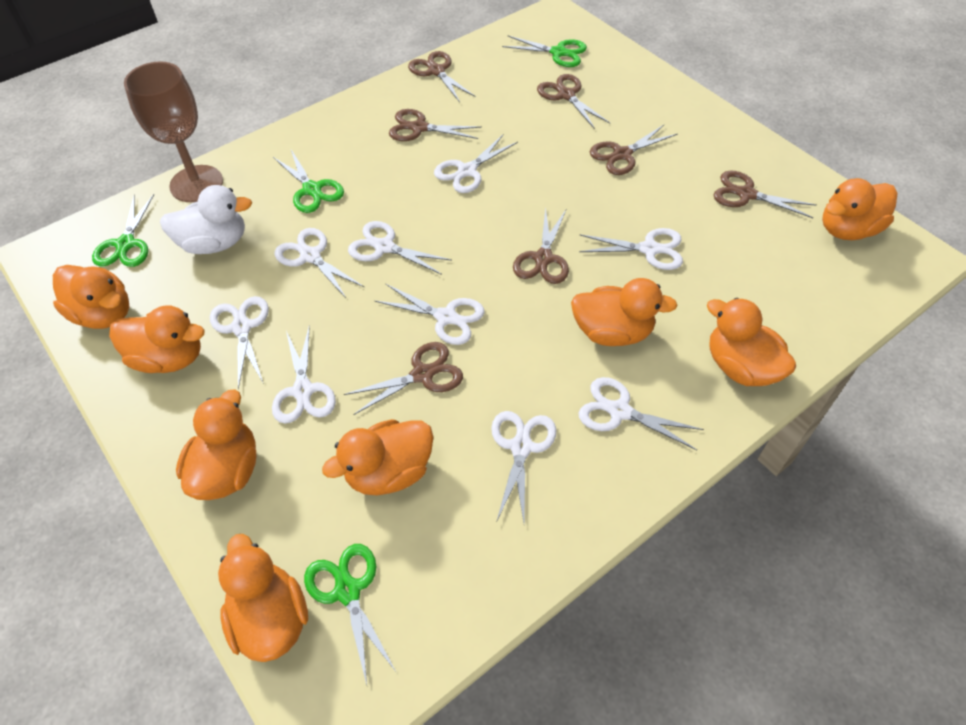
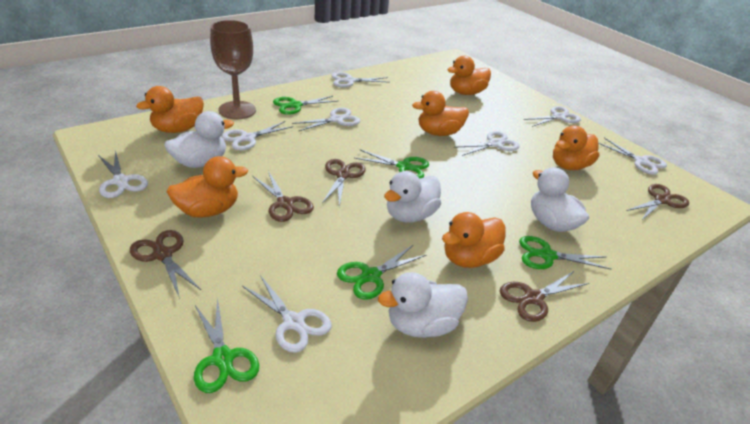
brown scissors: [344,342,463,415] [389,109,482,141] [408,51,476,102] [513,206,569,284] [537,74,610,129] [590,125,678,175] [714,171,817,218] = 7 -> [130,230,201,299] [253,171,314,222] [322,159,366,207] [500,271,589,322] [627,184,689,221] = 5
green scissors: [92,194,154,267] [273,150,344,213] [304,544,397,685] [502,35,587,67] = 4 -> [194,297,259,393] [273,96,338,115] [337,245,426,300] [355,149,429,179] [519,236,611,269] = 5
orange duck: [53,265,129,329] [109,305,205,373] [176,389,257,500] [218,534,308,662] [322,419,434,496] [571,278,678,346] [707,298,796,386] [822,178,897,240] = 8 -> [136,86,204,133] [167,156,248,218] [412,91,469,136] [442,212,506,268] [447,56,491,95] [553,126,599,170] = 6
white duck: [160,185,252,254] = 1 -> [165,111,234,168] [378,272,468,338] [384,171,441,223] [531,167,589,232] = 4
white scissors: [210,296,269,389] [272,325,336,424] [274,228,364,298] [348,221,452,275] [375,284,485,345] [434,134,518,193] [491,411,556,523] [579,228,683,270] [579,377,704,450] = 9 -> [98,150,148,198] [222,121,293,150] [242,275,332,353] [292,108,360,131] [331,72,390,87] [454,131,520,156] [523,106,581,127] [598,138,667,174] = 8

